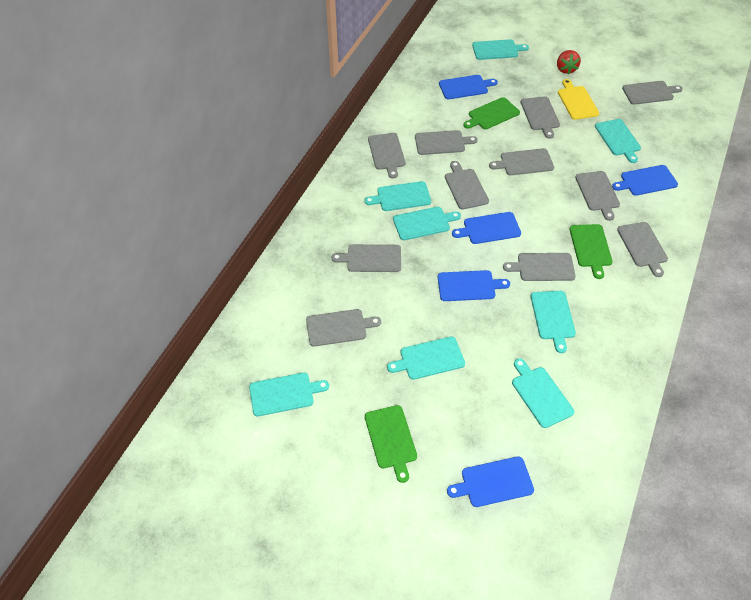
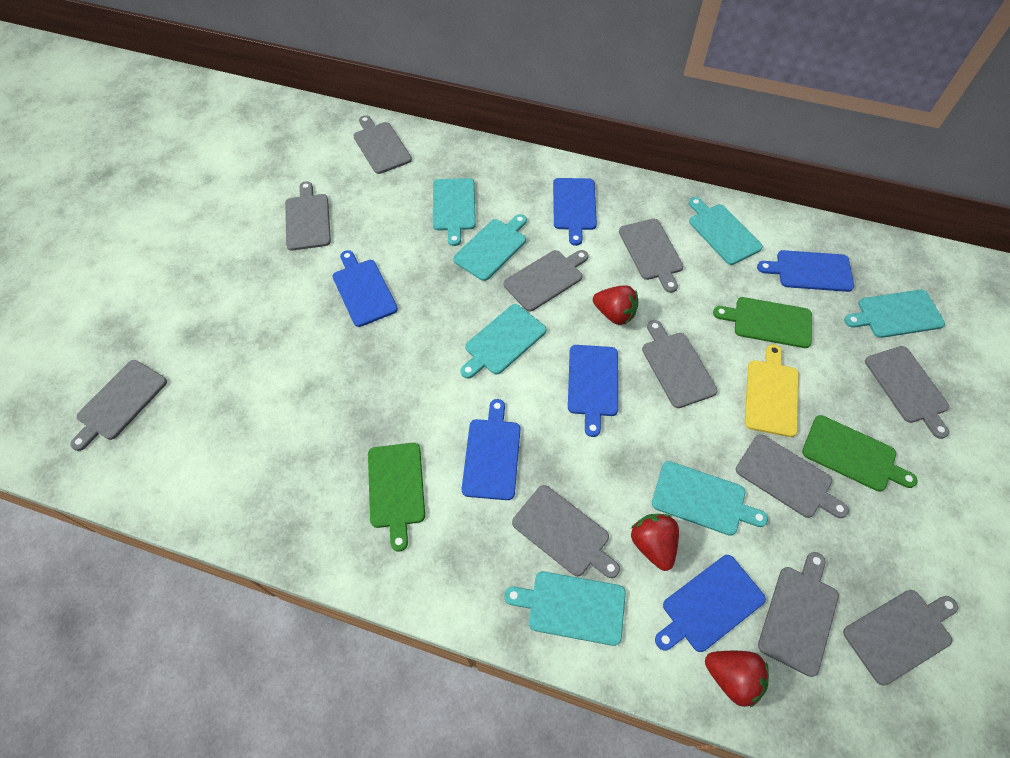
blue cutting board: [438,270,510,301] [439,75,498,99] [447,456,534,507] [452,212,521,244] [612,165,678,196] = 5 -> [333,250,398,327] [462,399,520,500] [553,178,597,246] [568,345,618,437] [655,555,766,652] [757,250,854,292] = 6
red strawberry: [557,50,581,74] = 1 -> [593,285,638,325] [631,514,679,571] [705,651,769,708] = 3
turquoise cutting board: [249,373,329,416] [364,181,431,211] [387,337,465,380] [393,207,461,240] [472,39,529,60] [512,358,574,428] [531,291,576,353] [595,119,641,163] = 8 -> [433,178,476,246] [453,214,527,281] [460,304,546,379] [504,571,626,646] [652,461,768,536] [689,197,763,265] [844,290,945,338] = 7

